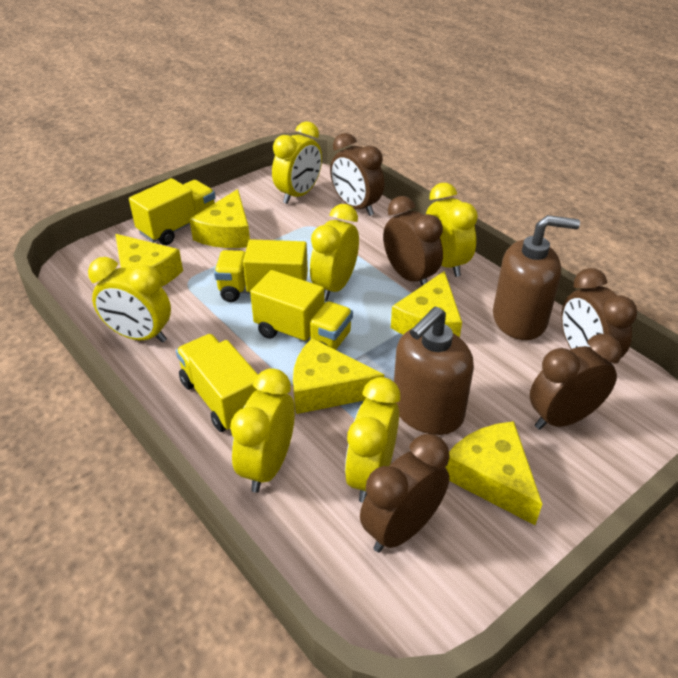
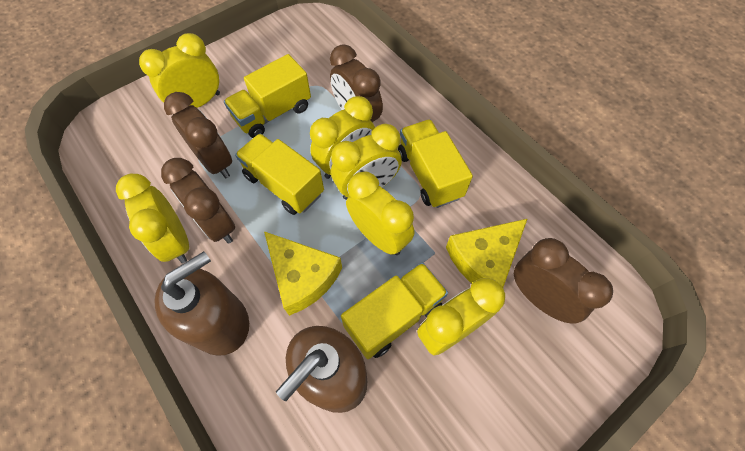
brown clock: [330,133,384,216] [360,434,450,552] [383,196,443,286] [530,334,622,430] [561,268,637,359] = 5 -> [161,158,235,244] [164,92,232,178] [330,44,383,122] [514,238,613,324] = 4
yellow cheese: [115,234,183,287] [189,189,250,248] [293,338,384,414] [391,271,462,337] [445,421,542,525] = 5 -> [264,231,342,316] [446,219,527,288] = 2

